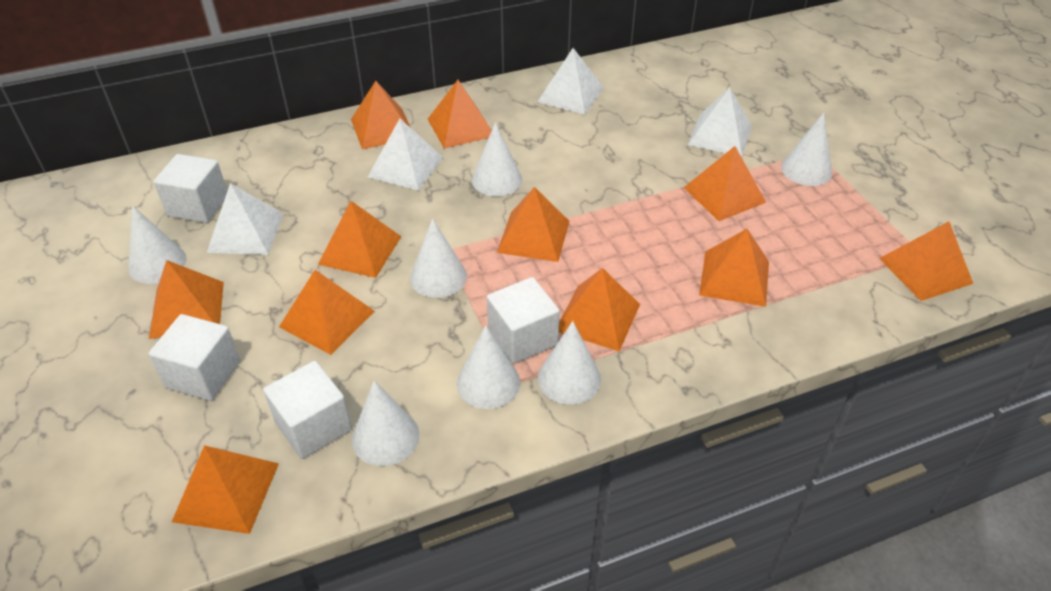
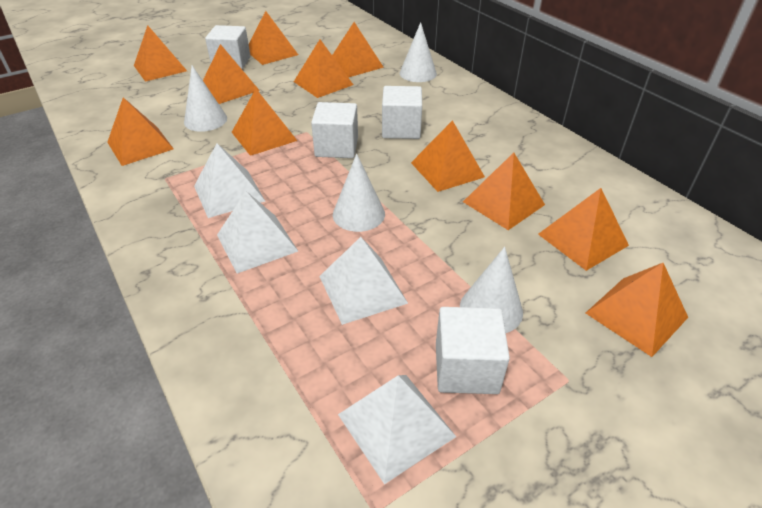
white cone: [128,205,186,284] [352,381,419,466] [410,218,467,298] [457,325,520,409] [472,122,522,197] [538,321,601,405] [781,113,832,186] = 7 -> [184,65,227,132] [333,153,385,232] [400,22,437,82] [460,247,523,333] = 4

